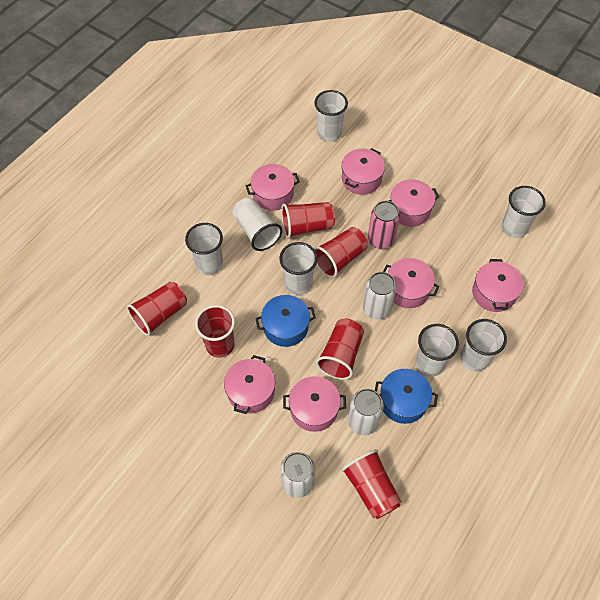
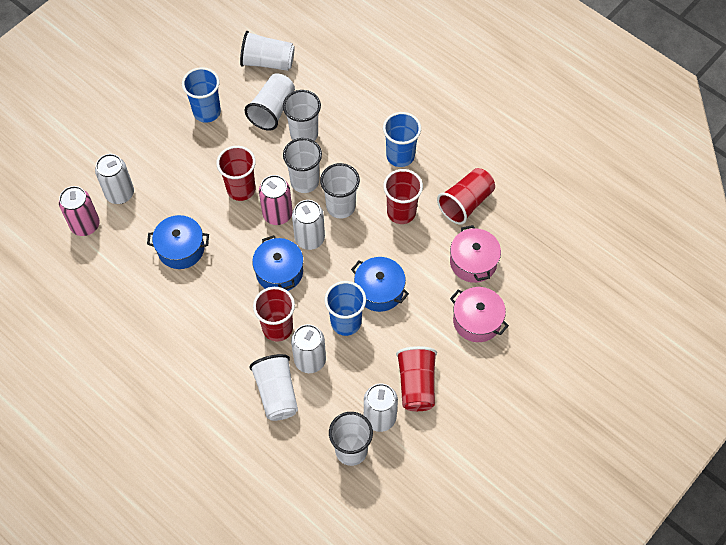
blue cup: none = 0 -> [182,67,221,123] [325,281,366,336] [383,112,421,167] = 3
blue pot: [255,295,316,347] [375,369,438,424] = 2 -> [147,215,209,269] [252,235,303,291] [351,257,409,312] = 3
pink can: [368,201,400,249] = 1 -> [59,186,100,236] [259,175,292,225] = 2
pink pot: [224,355,275,414] [246,164,300,211] [283,376,346,432] [342,148,385,195] [383,258,439,308] [388,179,439,227] [472,259,523,312] = 7 -> [450,225,501,283] [450,287,509,342] = 2
red cup: [127,282,187,336] [195,305,235,358] [281,202,335,239] [314,227,368,278] [316,319,364,380] [341,449,401,519] = 6 -> [216,146,256,201] [253,287,295,342] [383,169,423,224] [396,346,437,411] [437,168,495,225] = 5
white can: [280,452,315,498] [348,389,384,435] [363,272,397,320] = 3 -> [95,154,134,204] [291,324,326,373] [292,200,325,250] [364,384,398,432] = 4

